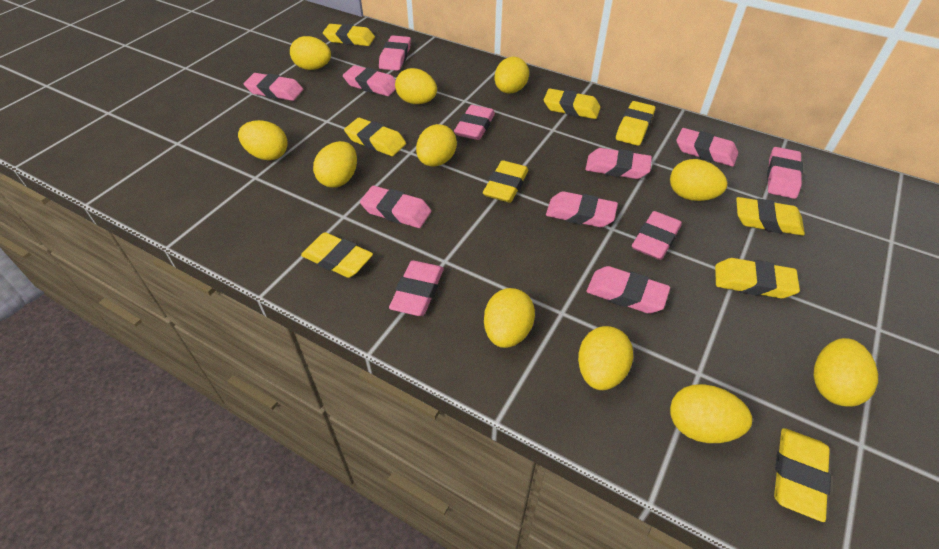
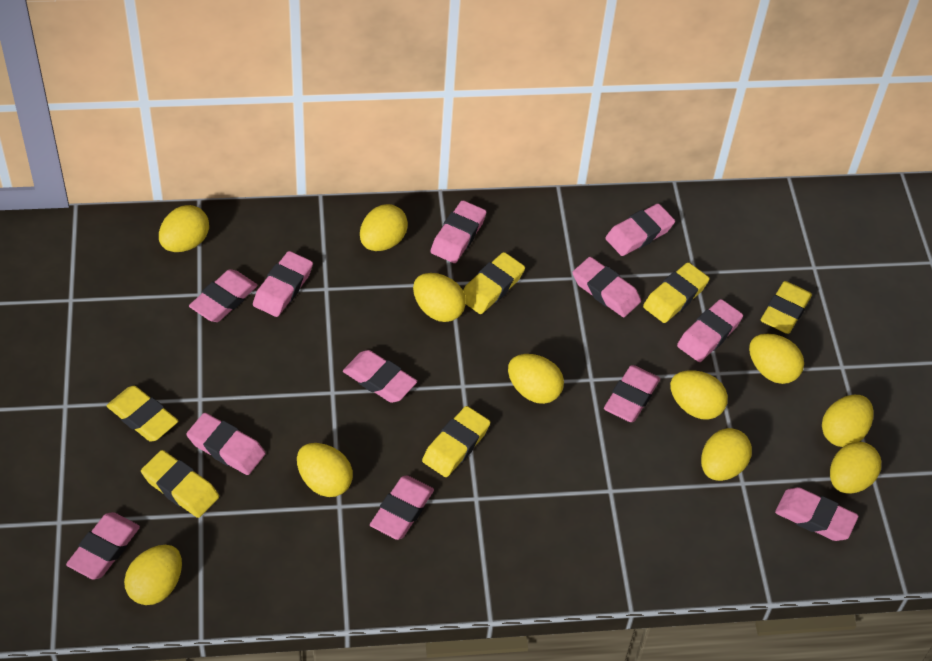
yellow eraser: [301,232,373,278] [323,24,375,46] [344,118,406,156] [483,160,528,203] [544,89,601,119] [616,101,655,146] [715,258,800,298] [736,197,805,236] [774,428,831,522] = 9 -> [107,386,178,442] [141,450,219,518] [422,406,490,477] [463,252,525,314] [643,262,709,323] [761,281,812,334] = 6

